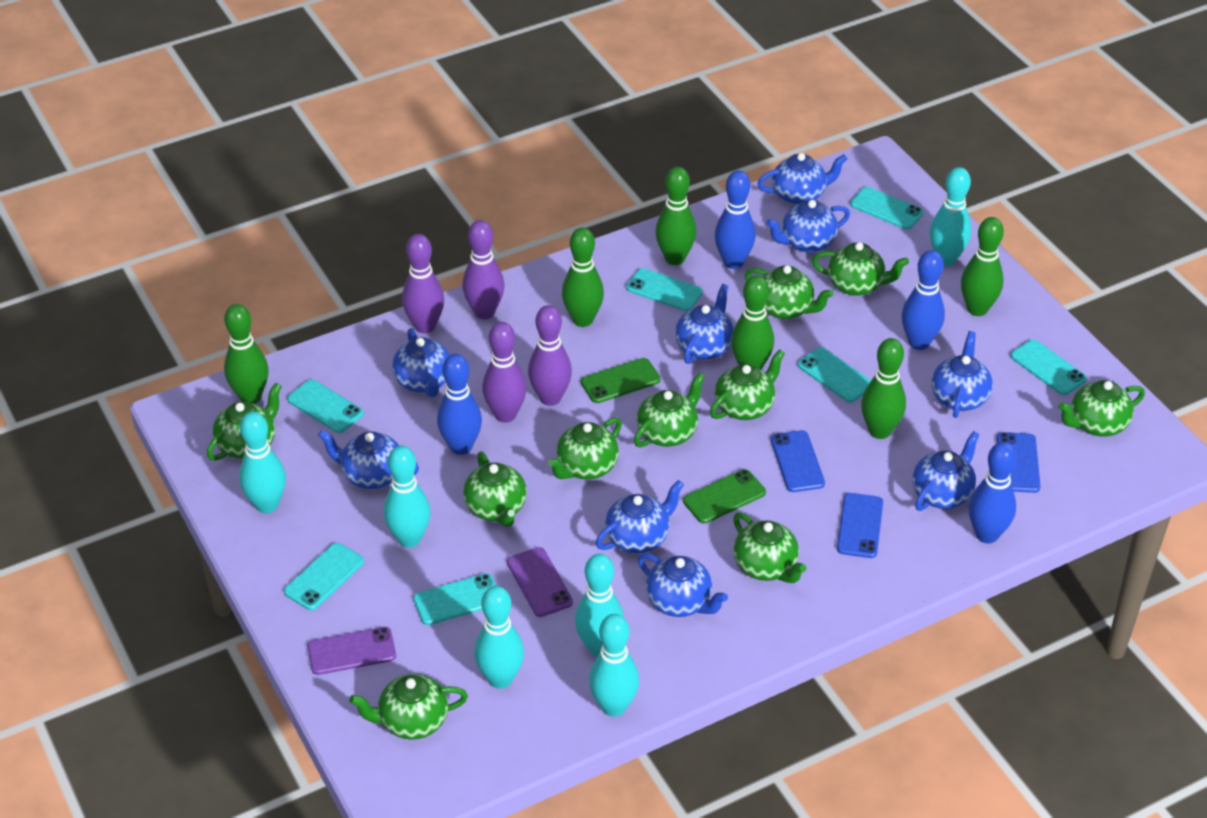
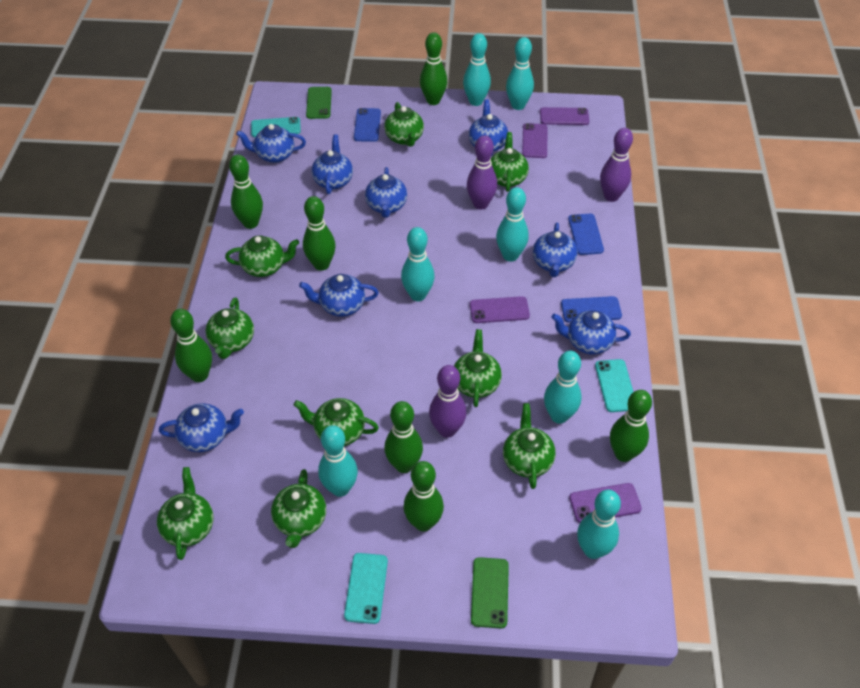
blue bowling pin: [437,354,482,455] [715,170,756,269] [902,250,945,350] [969,441,1017,544] = 4 -> none = 0
blue teapot: [318,430,419,489] [392,328,450,397] [596,480,684,553] [638,553,728,617] [675,284,734,364] [757,153,847,205] [766,200,850,253] [912,431,980,511] [932,331,993,418] = 9 -> [159,403,244,452] [236,124,306,163] [299,274,379,317] [312,134,353,194] [365,167,407,218] [469,99,508,156] [533,223,578,277] [551,310,631,355] = 8
green bowling pin: [224,304,269,404] [562,228,604,327] [655,167,696,265] [731,275,774,370] [861,338,906,439] [961,217,1004,316] = 6 -> [170,309,212,382] [229,155,263,229] [303,196,336,271] [384,401,423,473] [403,461,444,531] [420,32,447,105] [610,390,652,462] = 7
green teapot: [207,383,282,461] [349,674,468,740] [463,451,527,527] [548,417,622,480] [634,373,705,447] [710,349,785,420] [733,512,806,583] [745,265,833,319] [812,242,909,296] [1058,380,1145,437] = 10 -> [157,467,213,560] [205,298,254,359] [225,236,299,277] [271,469,326,548] [293,398,379,446] [384,102,424,147] [454,329,502,407] [491,132,529,192] [503,403,556,489] = 9
purple bowling pin: [402,234,444,333] [462,220,505,319] [482,322,527,423] [528,305,572,406] = 4 -> [429,365,467,438] [467,135,497,210] [600,128,633,202] = 3
purple phone: [308,627,396,675] [507,547,573,617] = 2 -> [470,296,530,323] [522,123,547,158] [540,107,589,125] [569,483,642,523] = 4
turquoise bowling pin: [239,412,286,513] [384,446,430,548] [474,586,524,689] [575,554,624,656] [589,614,639,717] [930,167,971,266] = 6 -> [318,425,358,497] [401,227,435,301] [463,33,491,106] [496,187,529,262] [506,37,534,110] [544,351,582,424] [577,490,621,559] = 7
turquoise phone: [284,543,364,610] [287,379,364,433] [413,573,496,625] [626,268,703,311] [798,347,871,402] [850,187,924,230] [1010,339,1087,395] = 7 -> [251,117,301,137] [344,553,388,624] [595,359,633,412] = 3

